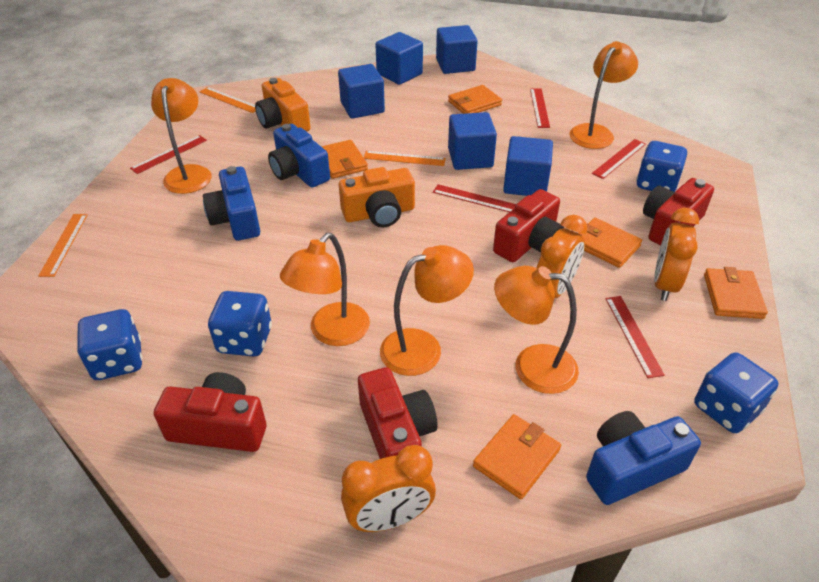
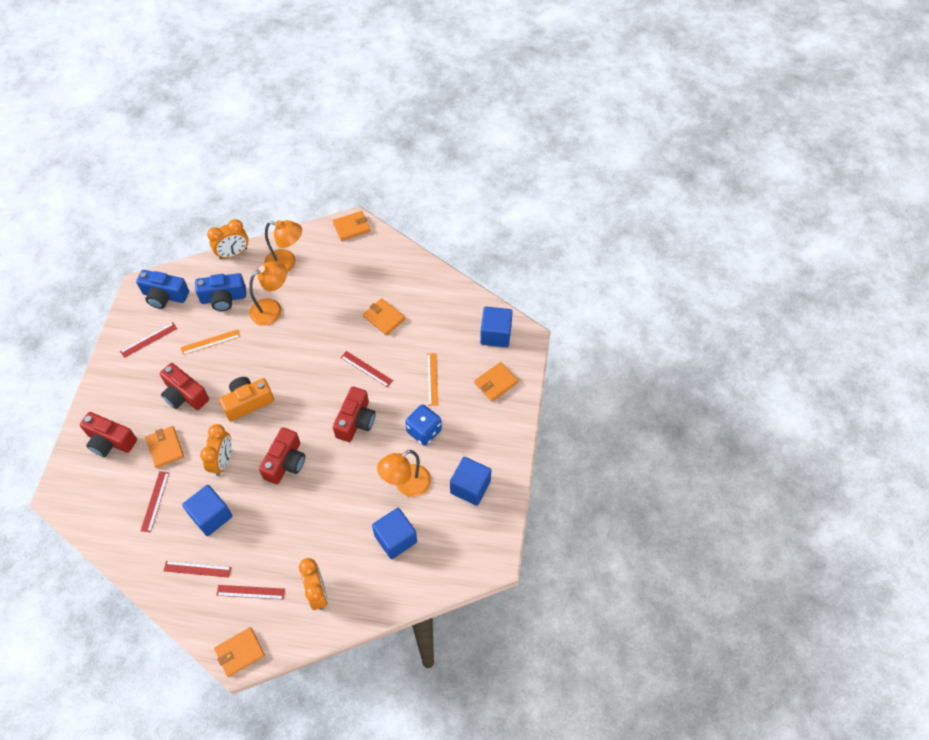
blue camera: [203,166,260,241] [268,124,330,188] [586,411,701,505] = 3 -> [136,270,189,309] [195,273,246,311] = 2
blue cube: [338,64,385,119] [375,32,423,85] [436,25,478,74] [448,112,497,170] [503,136,553,196] = 5 -> [182,485,232,536] [372,508,417,559] [450,457,491,506] [480,307,513,347] = 4
blue dice: [77,309,143,380] [208,291,272,357] [636,141,687,192] [694,352,778,433] = 4 -> [405,404,442,446] = 1
orange camera: [255,78,311,132] [339,167,415,227] = 2 -> [219,377,274,421] = 1
orange lamp: [151,78,211,194] [280,233,370,346] [380,245,474,376] [494,266,579,394] [569,41,638,149] = 5 -> [249,261,287,326] [264,220,302,273] [377,450,431,497] = 3
orange ruler: [38,214,88,277] [200,87,256,113] [364,151,446,166] = 3 -> [181,329,240,355] [427,353,438,406] = 2

